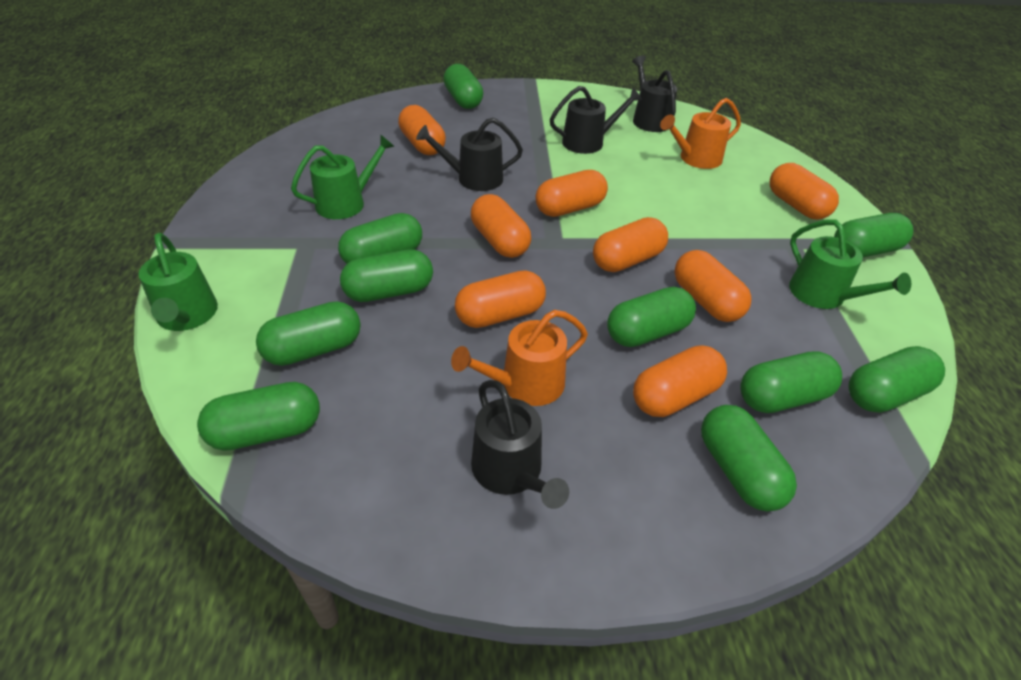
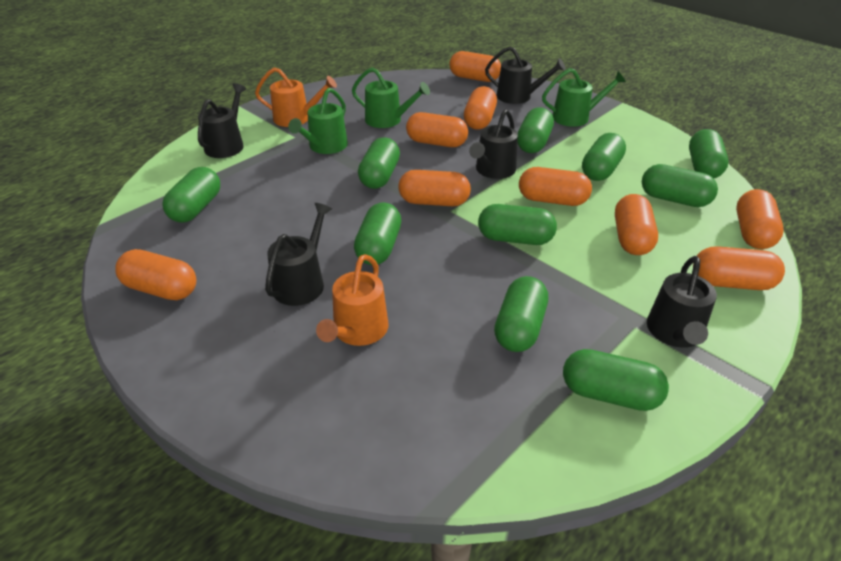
black watering can: [416,118,523,191] [471,380,569,509] [550,86,642,154] [632,56,677,132] = 4 -> [198,83,246,158] [265,203,332,306] [469,110,518,179] [485,46,566,104] [647,256,717,348] = 5
orange capsule: [398,105,446,155] [455,270,546,328] [471,194,531,258] [536,170,608,217] [593,217,668,272] [633,345,727,417] [674,250,752,322] [769,163,839,220] = 8 -> [115,249,196,300] [399,170,471,206] [406,112,468,147] [449,51,501,82] [464,86,497,129] [519,167,592,206] [615,194,658,255] [693,246,785,290] [736,189,784,249] = 9

